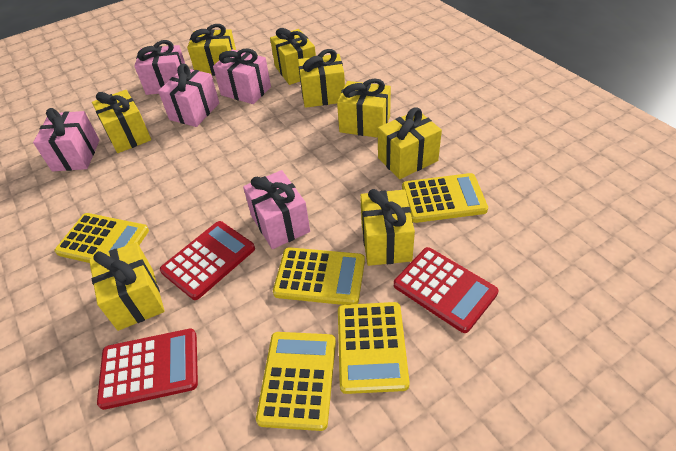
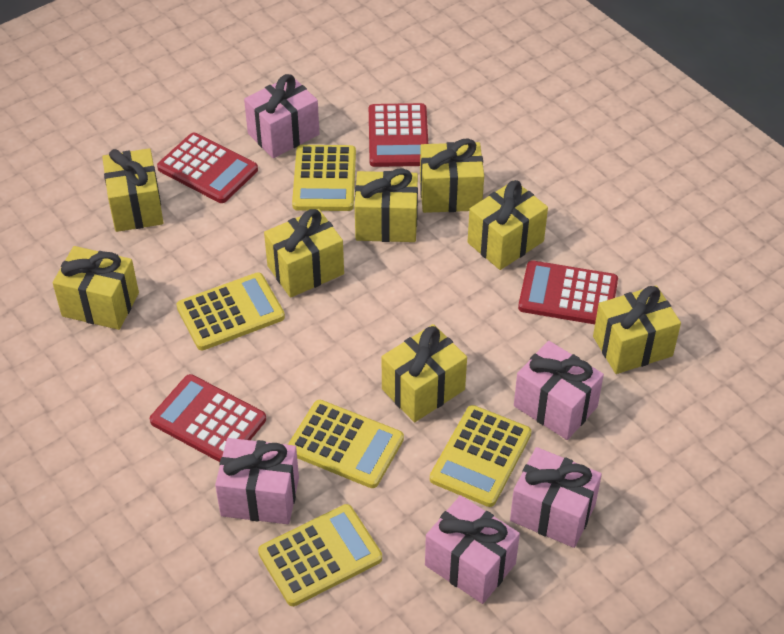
red calculator: [97,328,198,410] [160,221,255,300] [394,247,499,333] = 3 -> [150,374,266,462] [157,133,258,203] [369,103,428,167] [518,260,618,324] = 4

